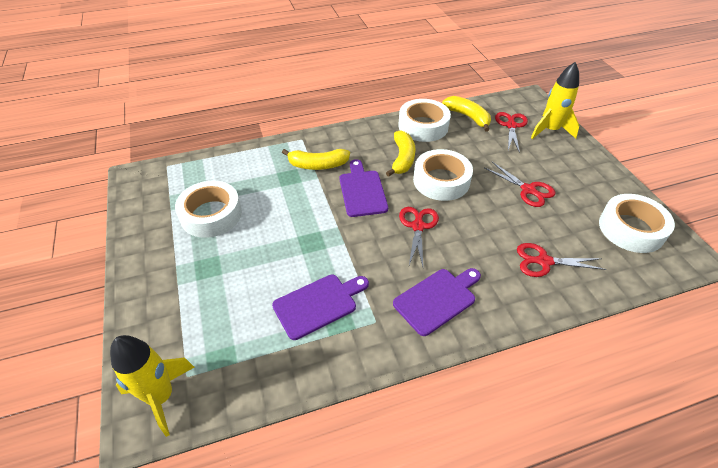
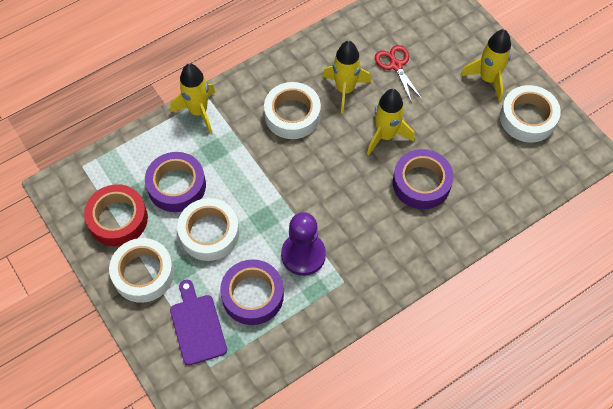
purple cutting board: [272,274,369,340] [340,159,388,217] [393,268,481,336] = 3 -> [170,280,227,365] = 1
purple pawn: none = 0 -> [281,212,326,276] = 1
purple tape: none = 0 -> [145,152,206,212] [220,259,284,325] [393,149,453,209] = 3
red scissors: [399,207,439,267] [485,162,555,207] [495,112,528,153] [517,243,606,277] = 4 -> [375,45,423,103] = 1
red tape: none = 0 -> [84,184,148,246] = 1
yellow banana: [282,149,350,170] [386,130,416,177] [442,96,491,132] = 3 -> none = 0
yellow rocket: [110,335,194,437] [531,62,580,139] = 2 -> [170,63,215,133] [322,41,371,114] [367,89,415,155] [461,29,511,101] = 4

